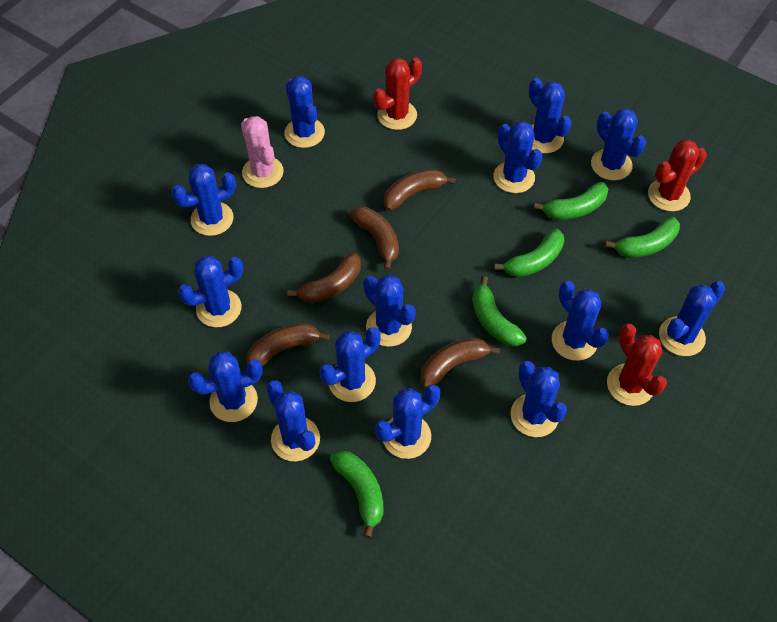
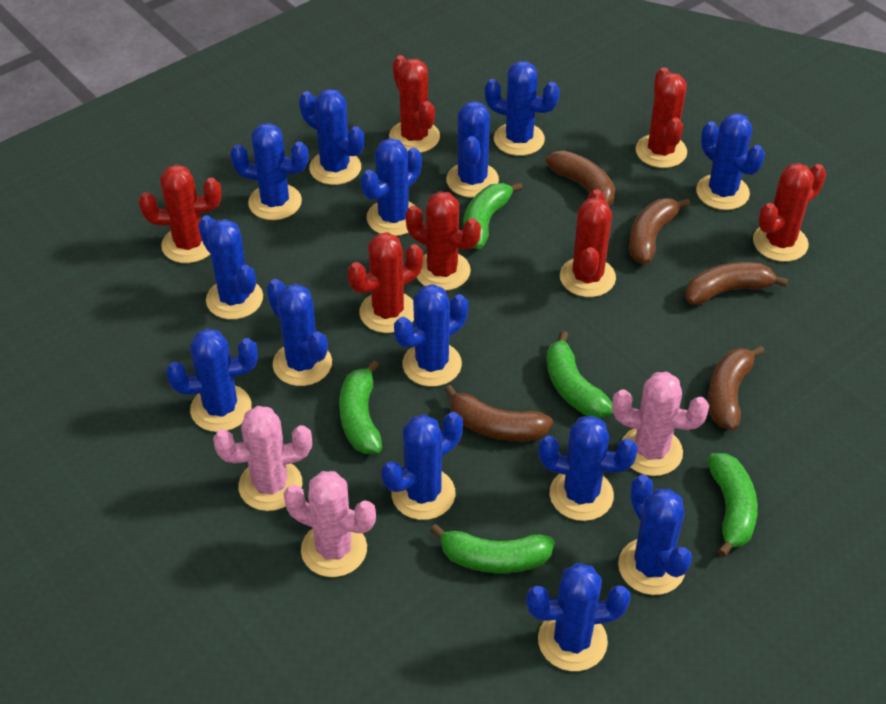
pink cactus: [241,116,284,188] = 1 -> [213,406,312,511] [283,471,376,577] [612,372,709,476] = 3
red cactus: [373,57,422,130] [607,324,667,406] [648,139,707,211] = 3 -> [139,165,221,263] [348,232,423,333] [389,55,440,153] [405,191,481,291] [560,189,616,297] [635,67,687,168] [753,163,826,262] = 7

